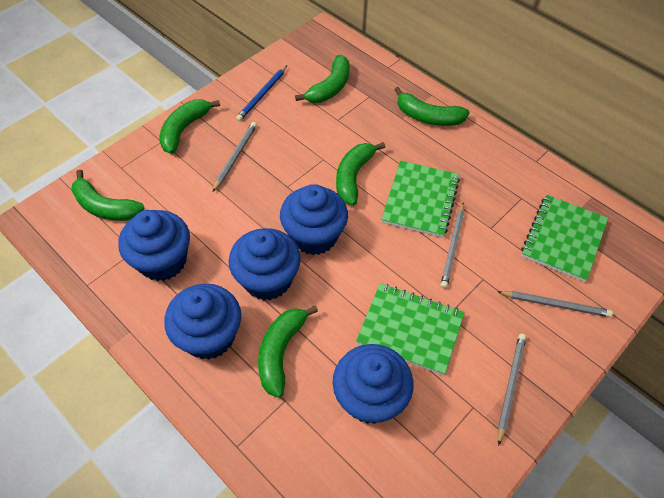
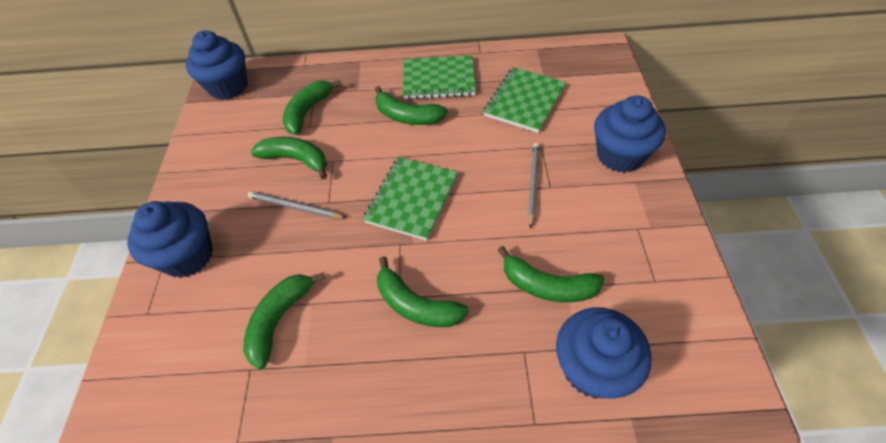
blue cupcake: [118,210,190,281] [164,284,241,360] [228,228,301,300] [280,184,348,255] [333,344,414,424] = 5 -> [127,201,213,278] [185,30,248,100] [556,307,652,399] [594,95,666,173] = 4
blue pencil: [236,66,287,121] = 1 -> none = 0
grey pencil: [213,122,257,191] [441,203,464,289] [497,291,613,317] [498,334,526,446] = 4 -> [248,191,347,218] [528,143,540,229] = 2

